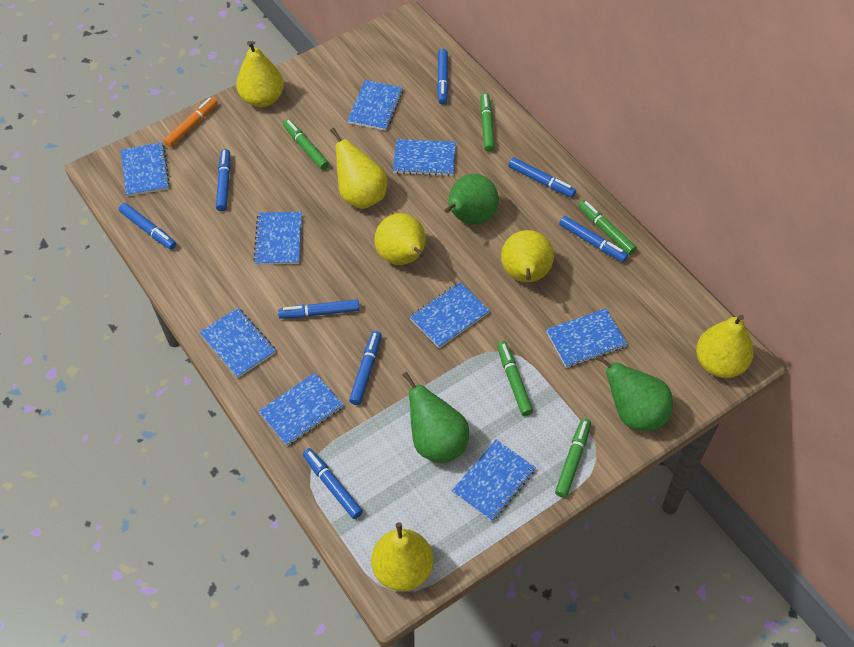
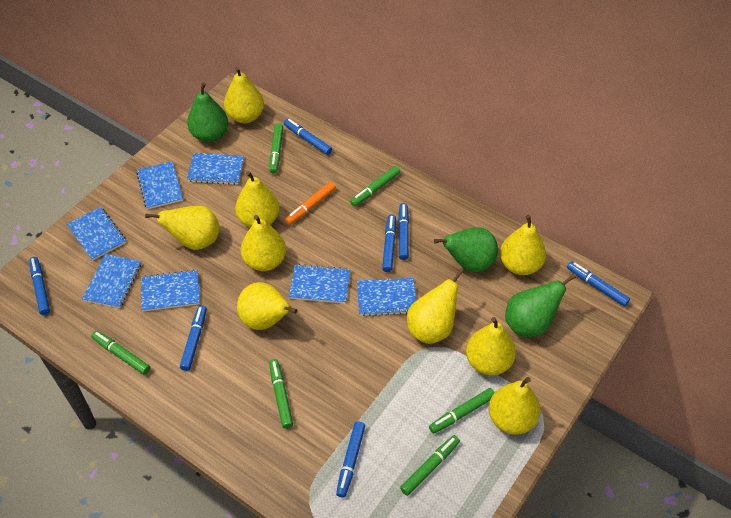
blue marker: [119,203,176,250] [216,149,230,211] [278,299,359,319] [303,448,363,519] [349,331,382,405] [437,49,449,104] [508,157,576,198] [559,216,628,262] = 8 -> [29,257,50,315] [180,305,207,371] [284,119,332,155] [336,422,365,498] [382,214,396,272] [398,203,409,260] [567,261,630,306] = 7
blue notebook: [121,142,170,197] [199,308,276,378] [253,212,302,265] [259,373,343,446] [347,80,403,131] [393,139,456,176] [410,282,490,348] [452,440,536,521] [546,308,628,368] = 9 -> [67,207,126,261] [82,254,141,308] [136,161,183,210] [141,270,200,312] [187,153,244,185] [289,264,350,304] [357,278,416,316] = 7
green marker: [283,119,329,170] [480,93,495,152] [497,341,533,416] [555,418,591,498] [578,200,637,255] = 5 -> [91,331,150,375] [269,123,283,174] [269,359,293,429] [350,166,400,207] [400,435,460,496] [429,388,495,434] = 6
yellow pear: [236,41,284,107] [330,128,387,209] [371,522,433,591] [375,213,426,265] [501,230,554,282] [696,315,754,378] = 6 -> [145,206,220,250] [224,67,264,123] [235,171,280,228] [237,282,297,330] [241,215,286,271] [407,269,464,344] [466,317,516,375] [489,377,541,435] [500,215,546,275] = 9

